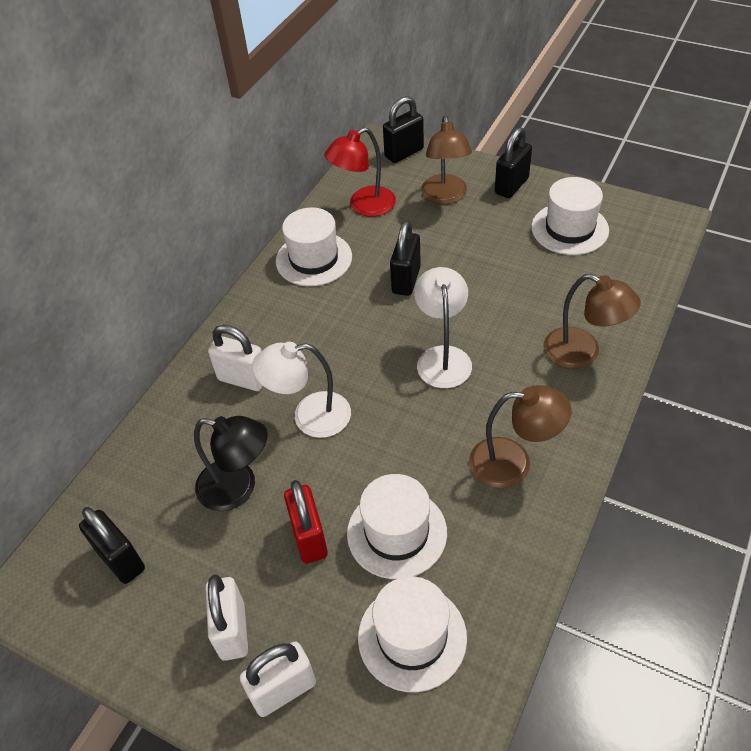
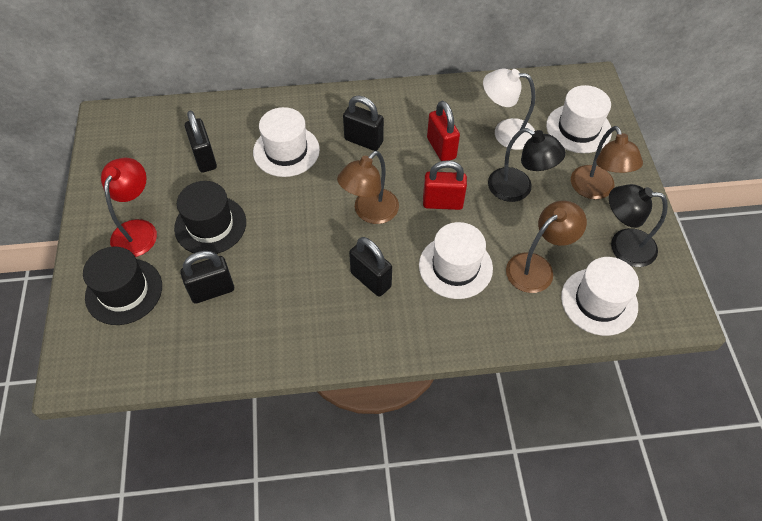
black hat: none = 0 -> [83,247,162,325] [174,181,246,254] = 2
black lamp: [194,416,268,511] = 1 -> [488,128,566,202] [609,184,668,267] = 2
red padlock: [284,480,328,563] = 1 -> [423,160,467,210] [427,101,460,161] = 2
white lamp: [252,342,351,438] [414,267,472,388] = 2 -> [483,69,536,150] = 1
white padlock: [206,574,248,661] [208,325,263,391] [240,641,316,717] = 3 -> none = 0

